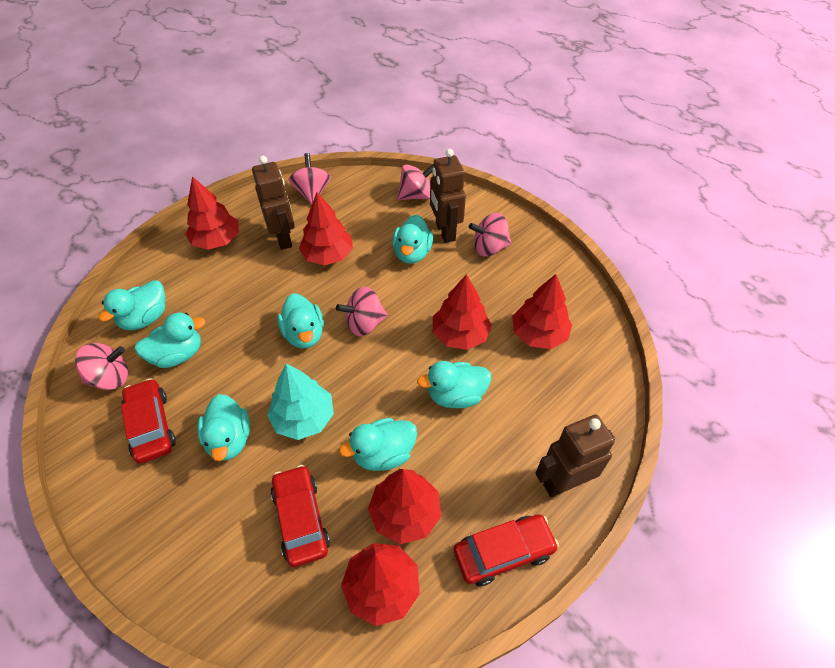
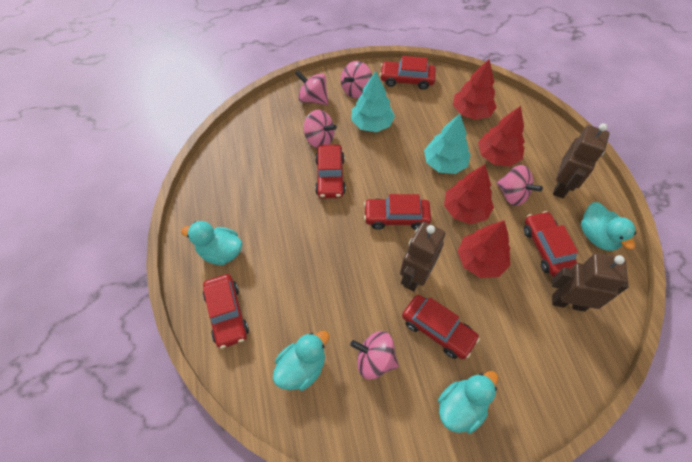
red car: [121,378,176,464] [271,465,330,567] [454,514,559,586] = 3 -> [203,274,249,349] [315,144,346,198] [364,194,431,230] [380,56,436,90] [402,295,480,359] [524,211,578,277] = 6
red tree: [185,176,239,250] [299,192,353,265] [341,543,420,626] [368,469,441,544] [433,274,492,350] [512,274,572,349] = 6 -> [444,164,494,224] [453,59,497,120] [457,220,511,278] [478,106,525,166] = 4
turquoise duck: [98,280,166,330] [134,313,206,368] [197,394,250,461] [277,293,324,349] [339,418,417,471] [392,215,433,264] [417,361,491,408] = 7 -> [181,221,242,265] [273,331,329,391] [438,371,498,434] [581,202,636,251] = 4
turquoise tree: [267,364,334,440] = 1 -> [351,71,395,132] [424,114,471,174] = 2

